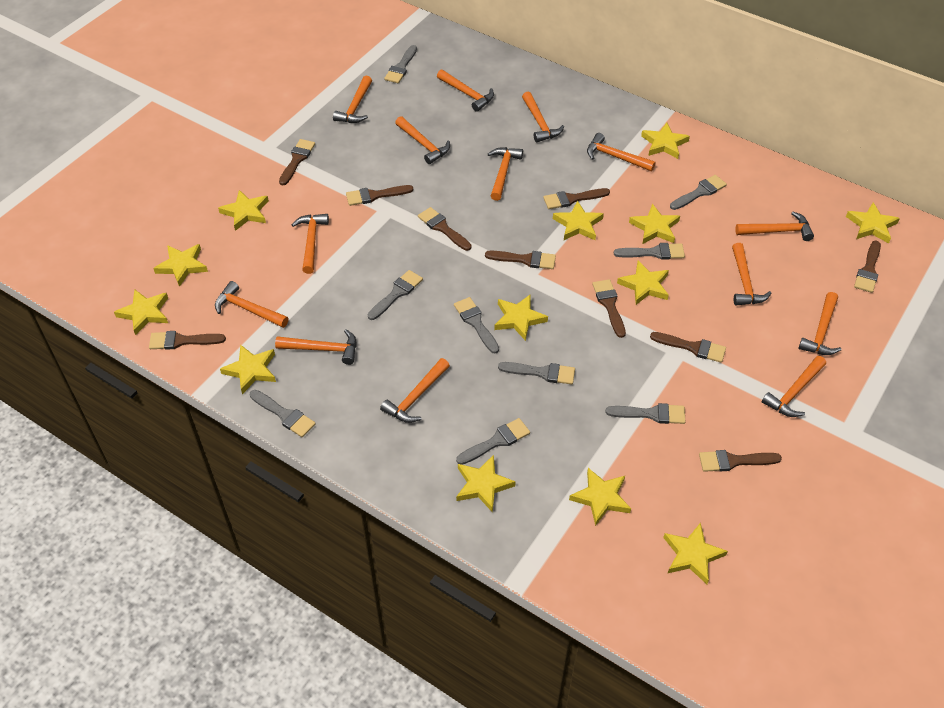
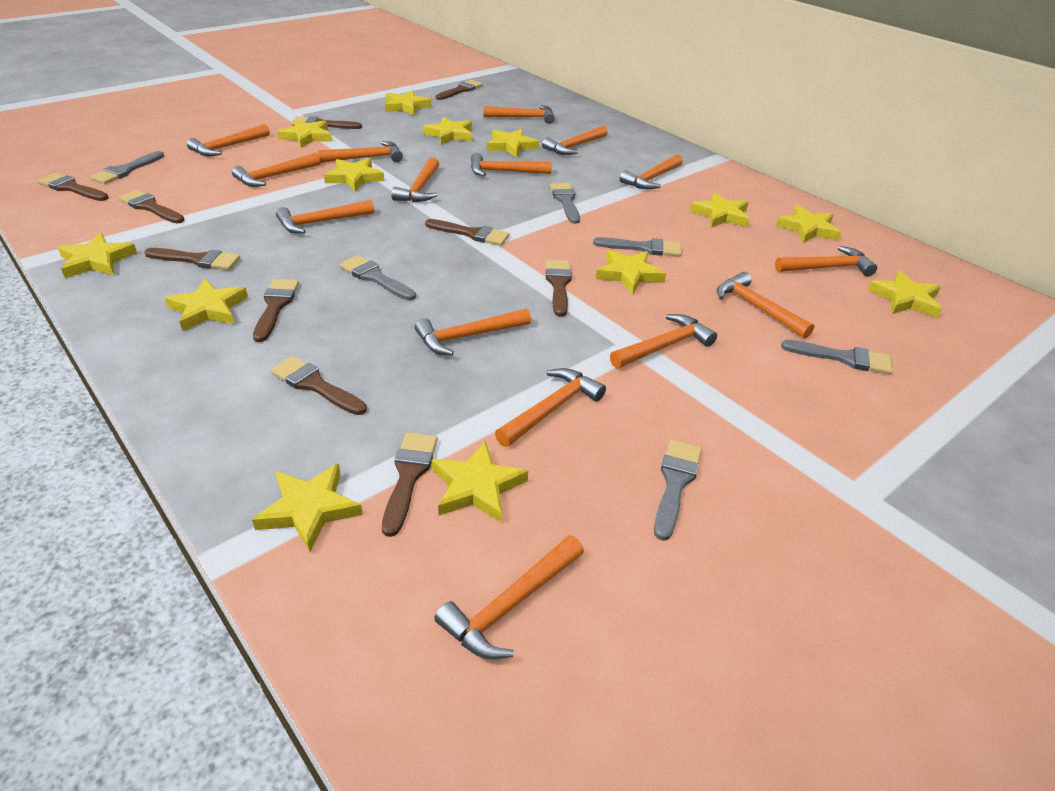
grey brush: [250,390,316,437] [367,270,423,320] [384,45,417,83] [454,297,499,354] [456,418,530,465] [498,362,575,385] [606,403,685,424] [614,243,685,260] [670,175,727,210] = 9 -> [90,151,164,184] [340,255,416,300] [550,183,580,224] [593,237,681,257] [654,440,702,541] [781,340,893,374] = 6
orange hammer: [215,281,288,328] [275,329,356,365] [291,214,329,274] [333,76,372,123] [380,358,450,423] [395,116,450,164] [437,70,494,112] [488,147,523,201] [522,92,564,142] [587,133,656,171] [732,243,772,306] [735,212,814,241] [762,356,826,417] [799,292,841,355] = 14 -> [187,124,270,156] [232,153,321,187] [276,200,374,234] [318,141,403,163] [391,157,439,202] [414,308,531,356] [434,535,584,659] [471,153,552,176] [484,105,555,124] [495,368,606,447] [542,125,608,155] [610,314,717,368] [620,154,683,189] [717,272,814,338] [775,246,877,276] = 15

